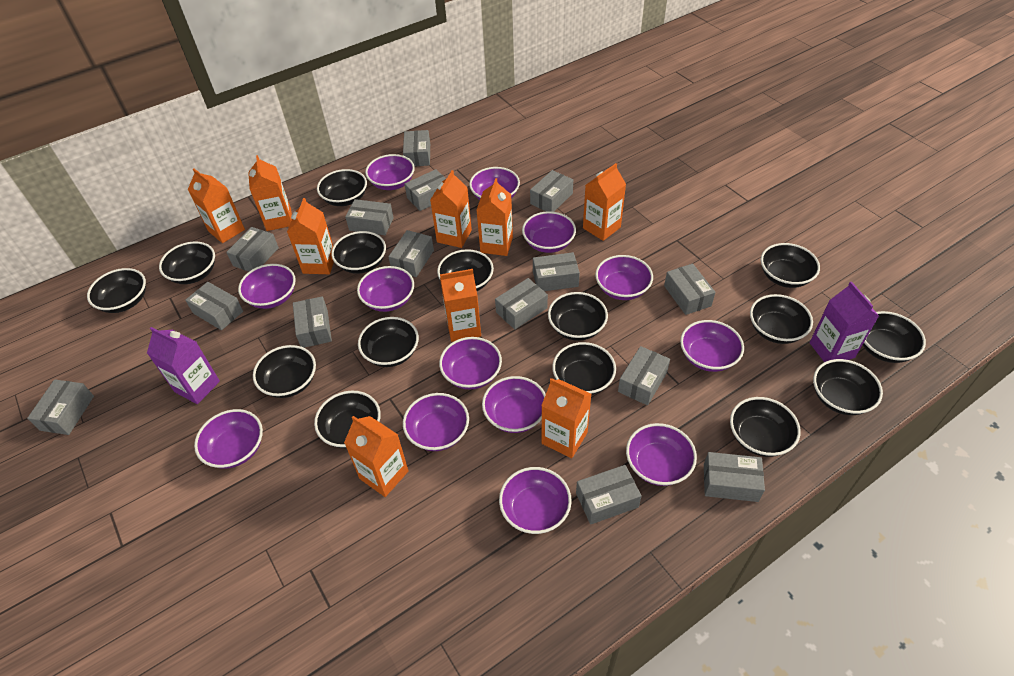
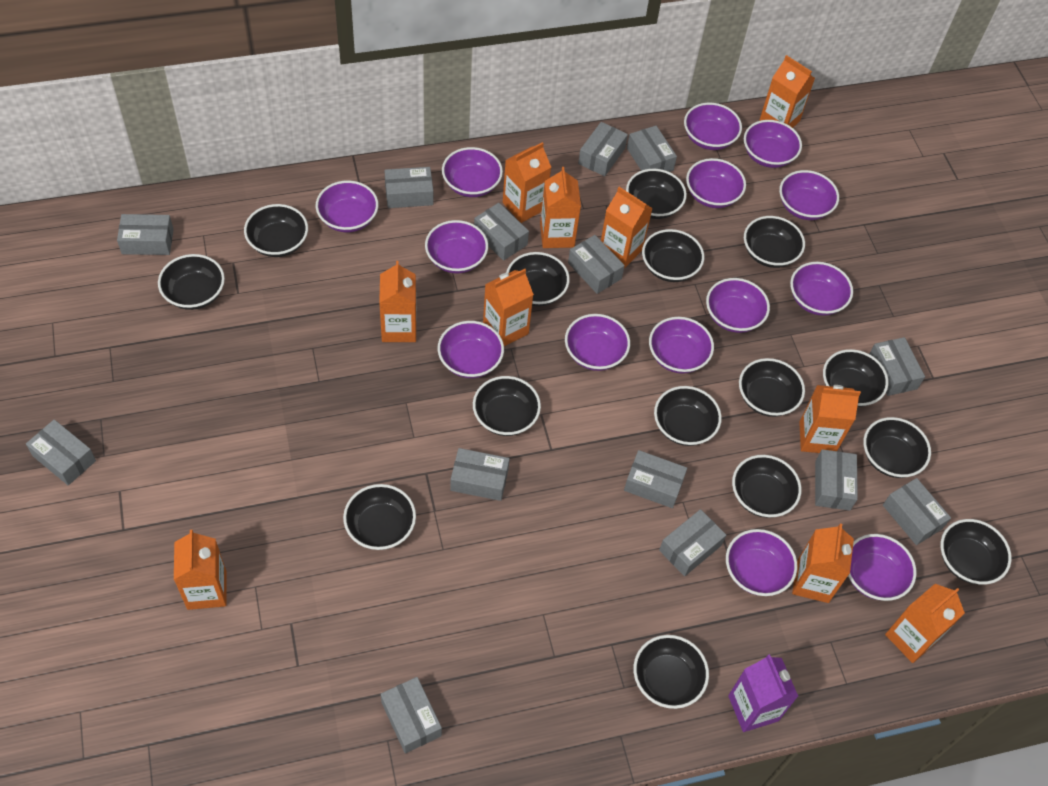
grey box: [27,379,94,435] [185,282,243,330] [226,227,279,272] [293,296,332,348] [345,199,394,235] [388,230,434,277] [403,130,430,166] [404,169,446,211] [495,278,548,329] [530,170,573,212] [533,252,580,291] [576,465,642,525] [618,346,670,405] [664,264,716,315] [704,452,765,502] = 15 -> [26,420,96,485] [117,214,174,255] [381,677,442,753] [385,167,433,208] [450,448,510,501] [474,203,529,261] [568,235,625,294] [578,122,628,176] [624,450,687,508] [627,126,677,172] [659,509,726,576] [815,449,858,510] [869,337,925,396] [883,478,951,545] = 14
orange carton: [188,168,245,243] [248,155,292,231] [287,198,334,274] [344,416,408,497] [430,170,472,248] [440,269,481,342] [477,178,513,256] [541,378,591,458] [583,163,626,241] = 9 -> [174,530,227,610] [379,261,416,342] [483,269,534,346] [503,142,551,223] [540,167,581,248] [601,187,653,268] [759,55,815,128] [792,524,854,603] [799,385,861,453] [885,584,965,663] = 10
purple bowl: [194,409,263,469] [238,264,296,309] [357,266,414,312] [365,154,415,190] [403,393,469,451] [439,337,502,389] [469,167,520,200] [482,376,546,433] [499,467,572,534] [522,211,576,253] [595,255,653,300] [626,423,697,486] [680,320,744,372] = 13 -> [316,181,378,232] [425,220,488,273] [438,321,504,378] [442,147,503,197] [565,314,630,371] [649,317,714,374] [684,103,742,150] [686,158,746,208] [706,278,770,333] [726,529,798,596] [744,120,802,168] [779,170,839,220] [790,262,853,316] [848,534,917,601] = 14
purple carton: [147,327,220,404] [810,282,879,362] = 2 -> [728,654,799,732] = 1

